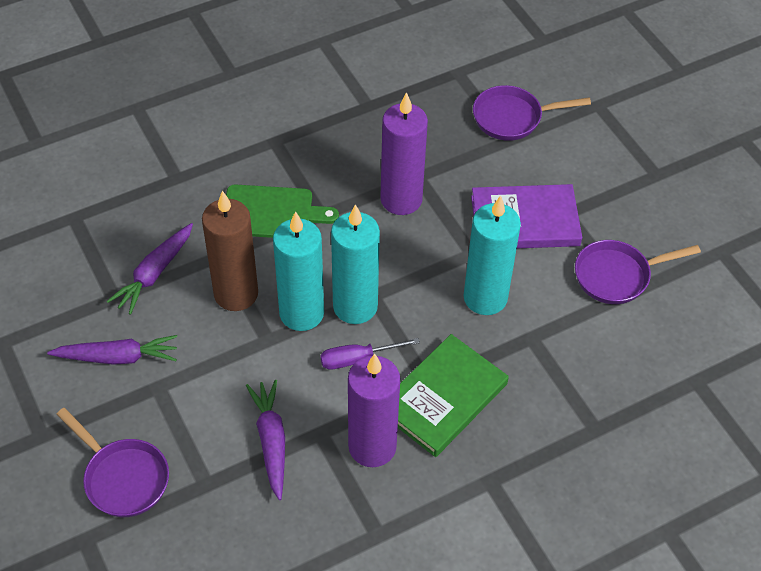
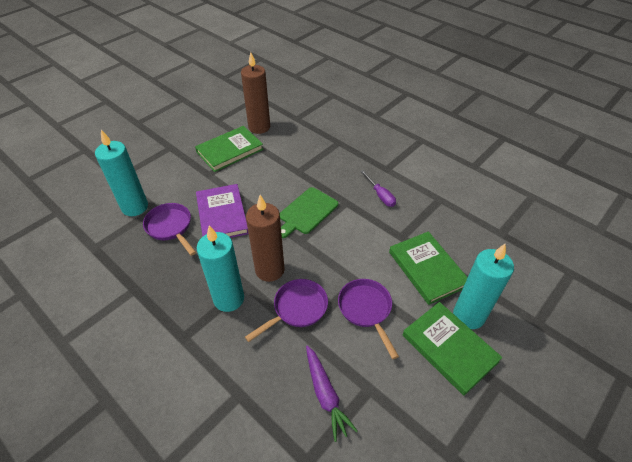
brown candle: [202,191,258,311] = 1 -> [241,52,270,134] [246,195,285,282] = 2
green book: [398,334,509,457] = 1 -> [195,126,264,172] [389,231,468,305] [403,302,502,396] = 3
purple candle: [348,354,400,467] [380,92,428,215] = 2 -> none = 0
purple carrot: [47,335,177,365] [107,223,193,315] [246,380,285,500] = 3 -> [306,345,358,442] = 1

